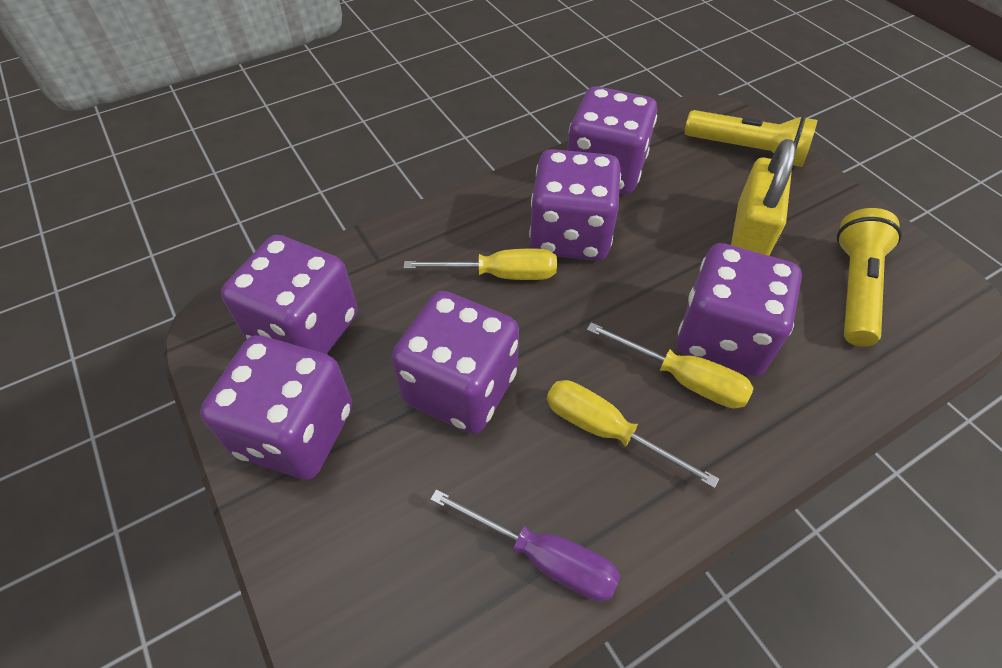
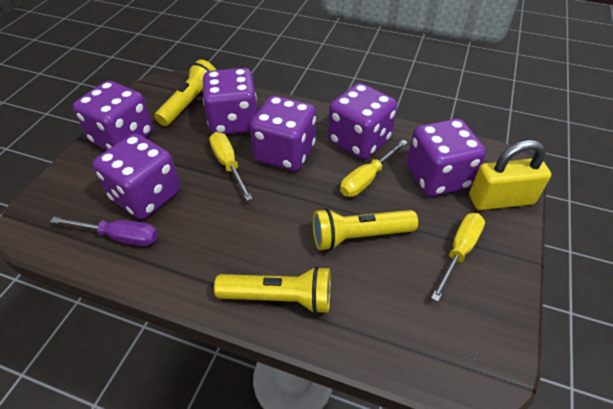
yellow flashlight: [685,110,817,167] [837,208,902,347] = 2 -> [154,60,216,126] [214,266,331,314] [313,208,418,251] = 3

